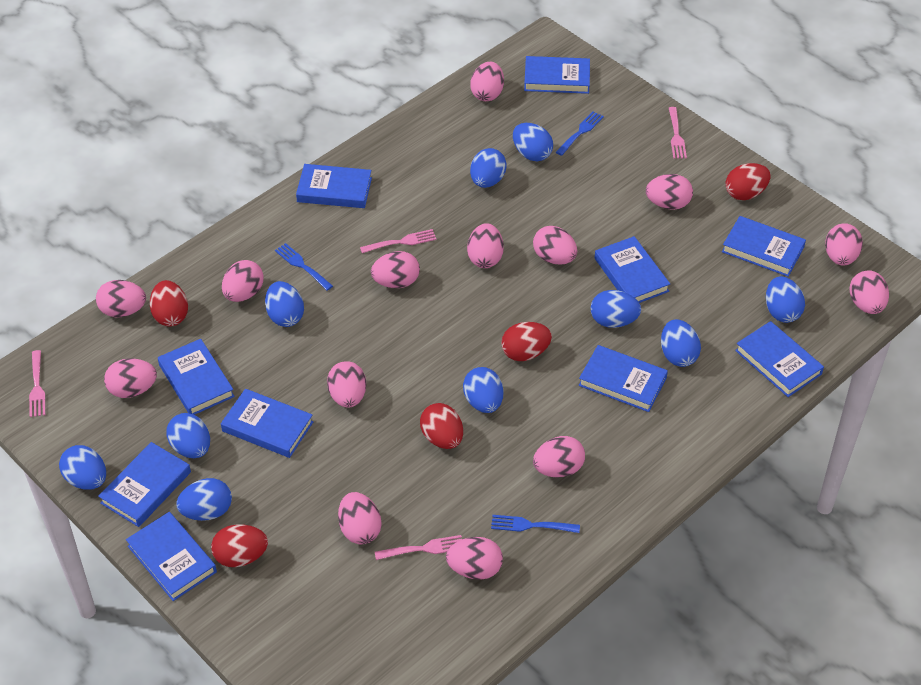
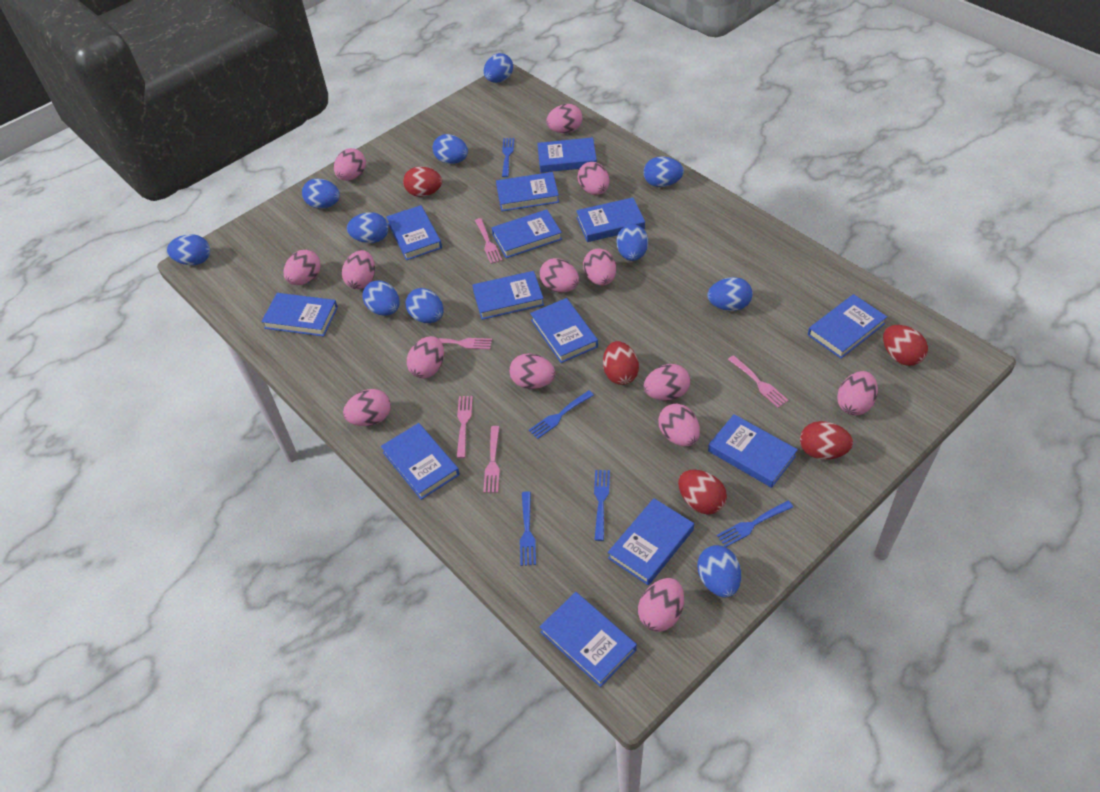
blue book: [98,442,191,527] [126,512,217,601] [158,339,235,415] [221,389,313,458] [296,164,372,208] [524,56,590,94] [579,345,668,412] [595,236,670,303] [722,216,806,277] [735,321,824,397] = 10 -> [261,293,338,336] [381,423,460,500] [386,205,442,260] [472,271,544,320] [492,209,562,258] [496,172,559,211] [530,298,598,363] [537,137,597,173] [540,592,637,687] [576,198,645,242] [608,498,694,585] [708,414,798,488] [808,294,887,359] = 13
blue egg: [59,445,106,490] [166,413,210,458] [176,478,232,521] [265,281,304,327] [463,367,503,413] [470,148,507,188] [513,123,553,162] [591,290,641,328] [661,319,701,367] [766,276,805,323] = 10 -> [167,234,210,265] [302,178,340,209] [347,212,389,243] [363,280,400,316] [405,288,444,323] [432,134,468,164] [484,53,513,83] [617,224,648,261] [644,156,684,187] [697,545,741,597] [707,277,753,311] = 11
blue fork: [275,243,333,291] [491,515,580,533] [556,111,604,156] = 3 -> [502,138,514,177] [520,491,536,566] [529,390,594,439] [594,470,610,541] [717,501,793,547] = 5
pink fork: [29,350,45,417] [360,229,436,253] [375,535,462,560] [669,107,687,159] = 4 -> [421,338,492,349] [457,396,473,458] [475,218,502,264] [483,426,500,493] [728,355,788,408] = 5

